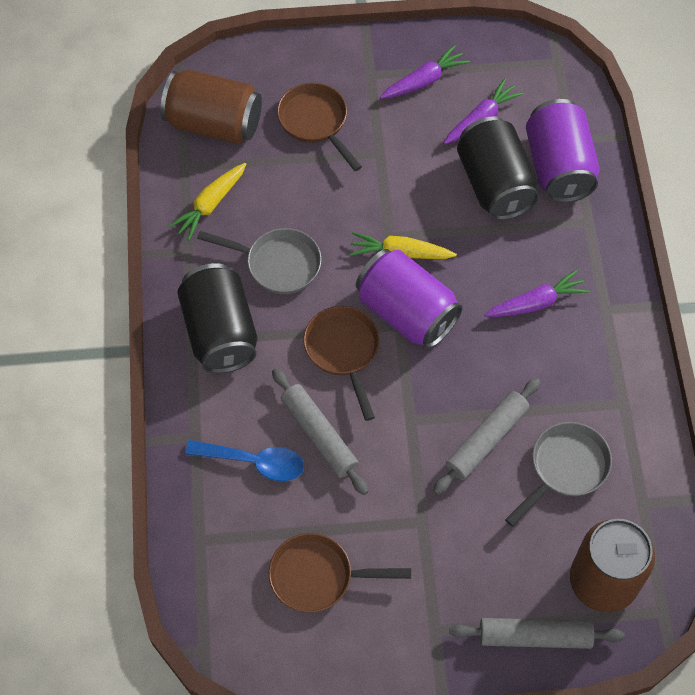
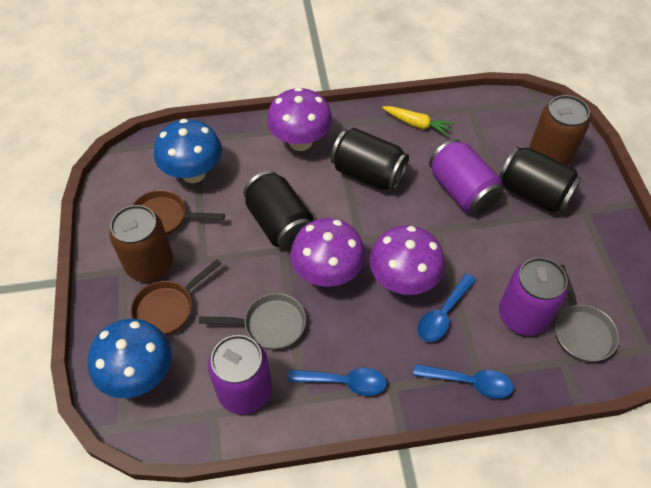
black can: [177,263,258,374] [457,116,539,220] = 2 -> [243,171,314,249] [331,128,409,191] [499,146,582,213] = 3
blue mushroom: none = 0 -> [88,319,172,398] [154,119,222,183] = 2
blue spoon: [185,440,304,481] = 1 -> [287,368,387,396] [413,364,514,399] [417,273,476,342] = 3
brown pan: [269,533,411,613] [277,83,362,171] [303,306,380,421] = 3 -> [131,259,222,336] [133,190,225,235] = 2
grey rolling pin: [272,368,369,495] [433,378,540,495] [449,618,625,649] = 3 -> none = 0
purple can: [356,249,462,349] [526,99,600,203] = 2 -> [208,335,272,415] [429,139,503,215] [499,257,568,336] = 3
purple carrot: [380,45,470,99] [444,78,524,144] [484,269,589,317] = 3 -> none = 0
purple mushroom: none = 0 -> [267,87,332,151] [290,218,365,287] [369,225,445,295] = 3
yellow carrot: [168,163,246,241] [349,232,457,259] = 2 -> [382,106,454,137] = 1

